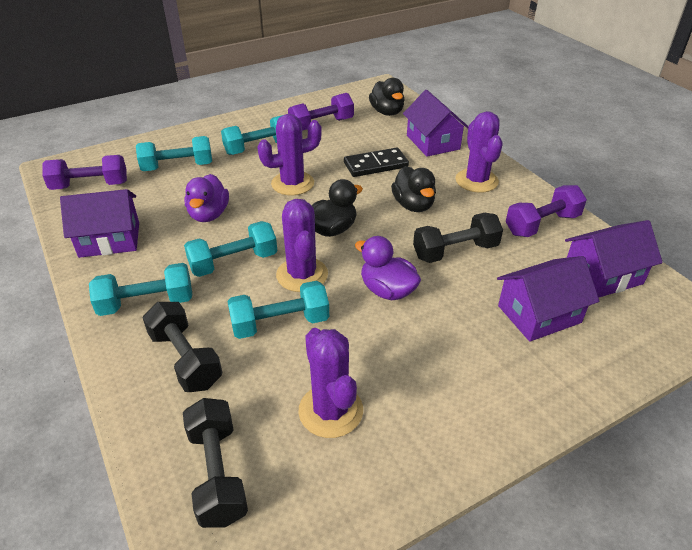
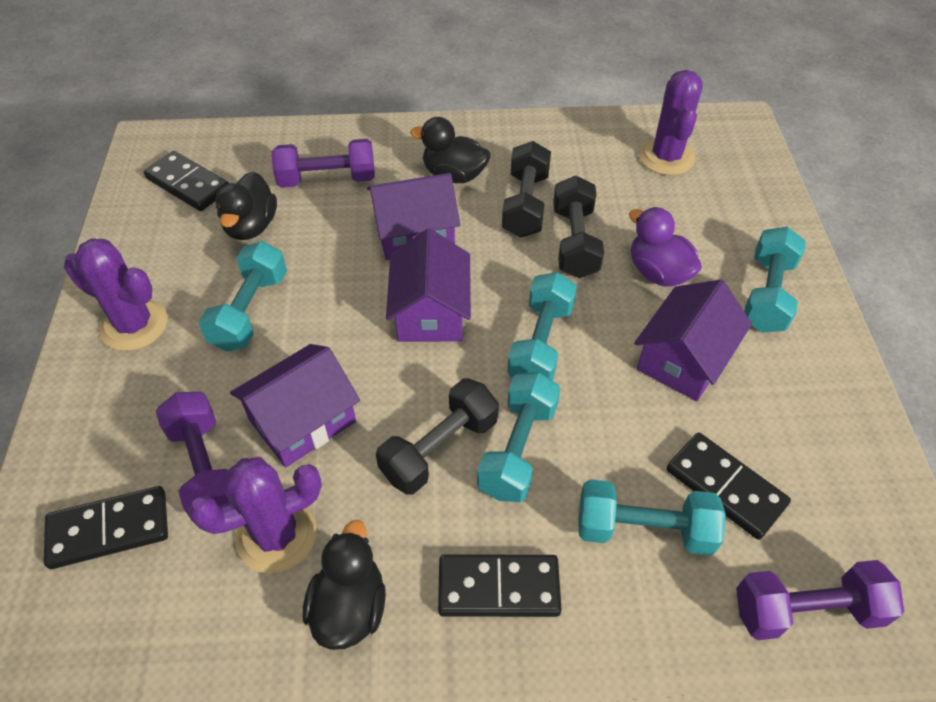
black domino: [344,148,409,177] = 1 -> [44,486,168,569] [144,151,229,211] [438,555,562,617] [666,432,791,540] = 4
purple cactus: [257,114,322,195] [276,199,328,292] [298,328,363,438] [455,111,503,193] = 4 -> [64,238,168,351] [188,457,322,573] [639,70,703,175] = 3
purple duck: [185,174,229,222] [355,236,421,300] = 2 -> [629,207,702,287] = 1

